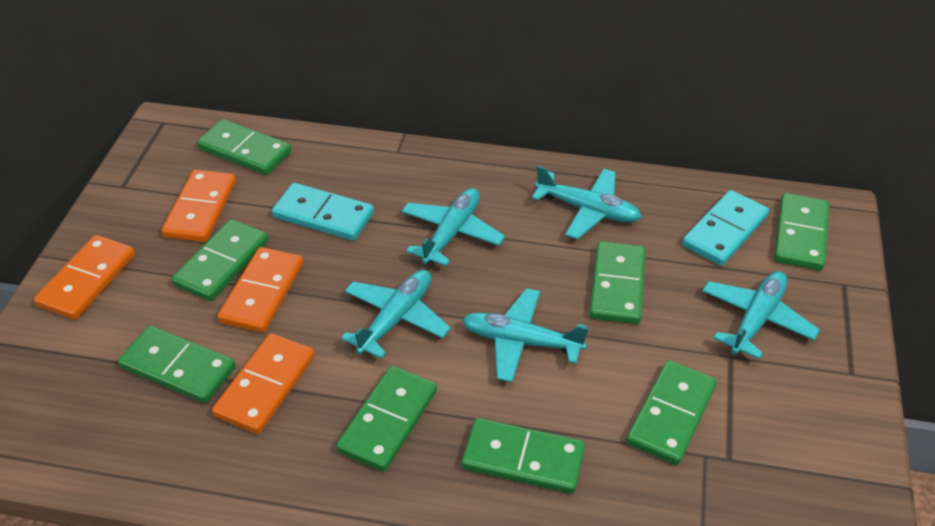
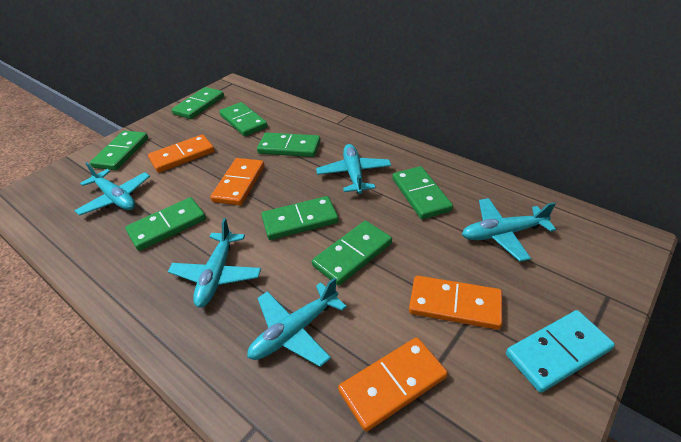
turquoise domino: [272,183,374,241] [682,190,769,266] = 2 -> [506,310,615,393] = 1

